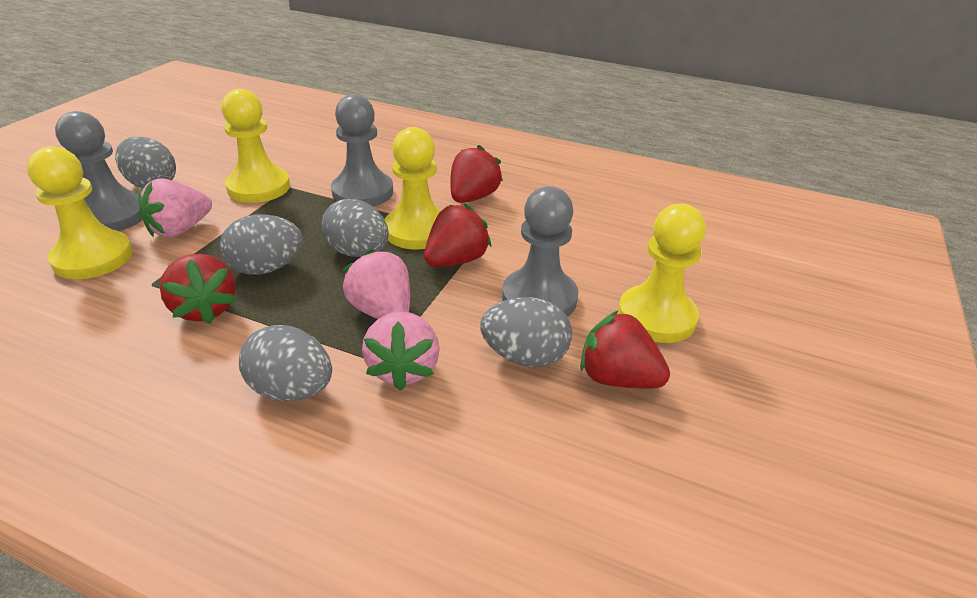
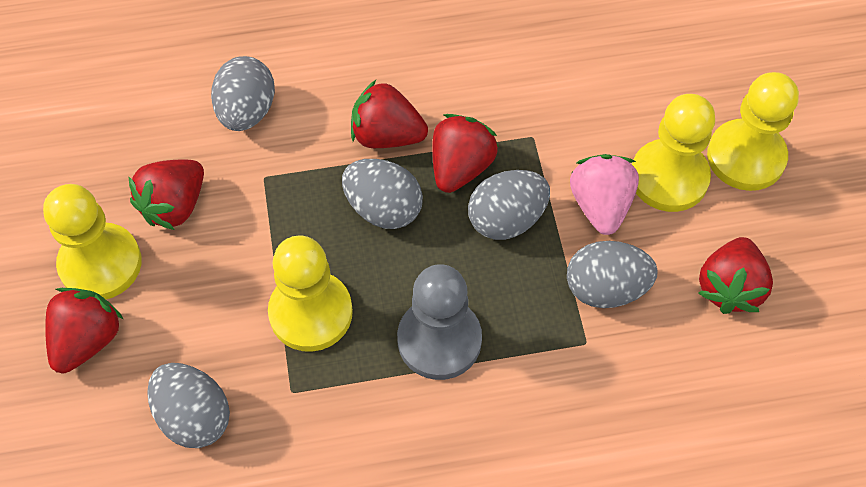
grey pawn: [55,111,143,231] [331,94,393,206] [502,186,579,317] = 3 -> [397,264,482,380] = 1
pink strawberry: [138,178,212,238] [343,249,410,319] [362,312,440,391] = 3 -> [570,154,639,235] = 1
red strawberry: [160,254,237,324] [424,203,492,267] [450,145,503,203] [580,310,670,388] = 4 -> [45,288,123,373] [128,160,204,230] [351,80,428,148] [432,114,499,193] [698,237,773,314] = 5

